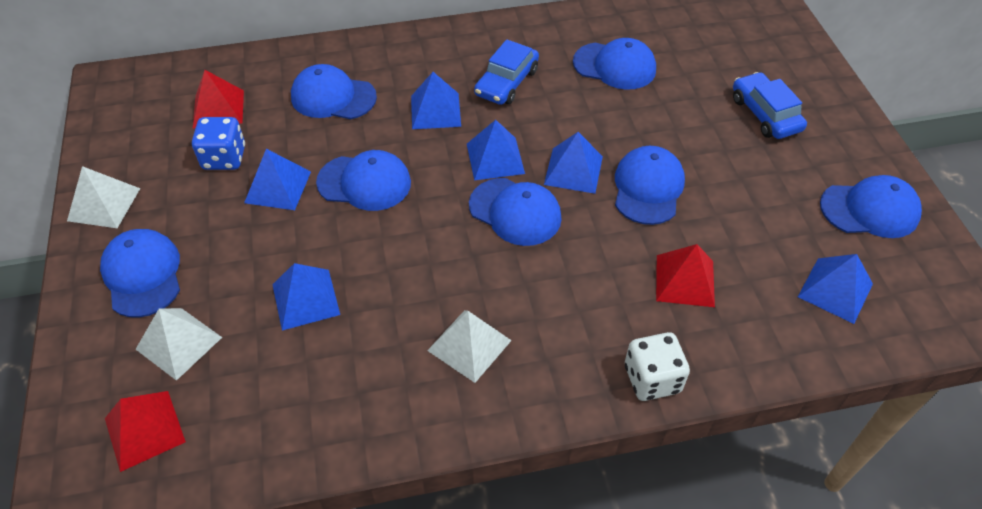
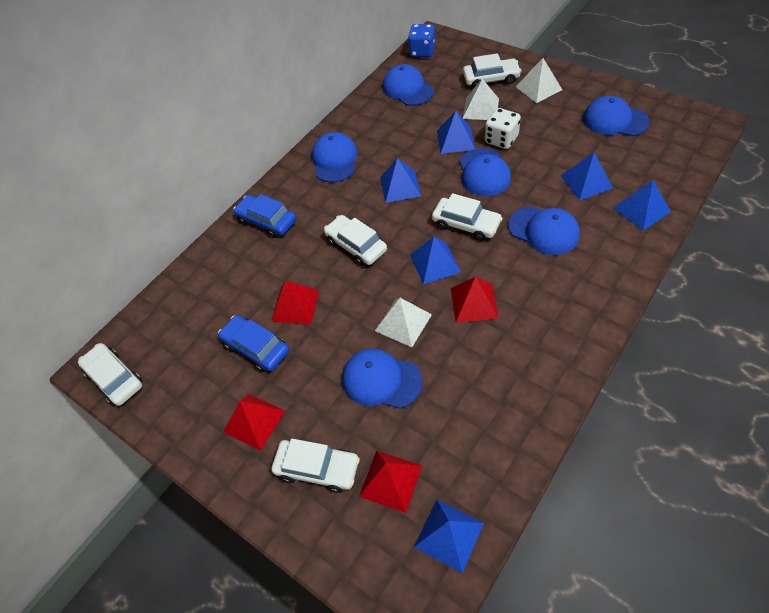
blue cap: [100,229,180,318] [291,64,377,119] [316,150,411,211] [469,178,562,246] [573,38,656,90] [615,146,685,225] [820,175,922,238] = 7 -> [312,132,357,183] [342,348,423,409] [383,64,434,106] [460,148,511,196] [508,206,580,255] [583,96,650,136] = 6
red pyramid: [105,391,186,472] [192,70,244,129] [656,244,715,307] = 3 -> [223,394,285,451] [271,281,319,324] [359,451,422,513] [451,277,499,323] = 4
white car: none = 0 -> [78,343,142,406] [271,438,360,493] [324,215,387,266] [432,193,503,241] [463,53,522,88] = 5

